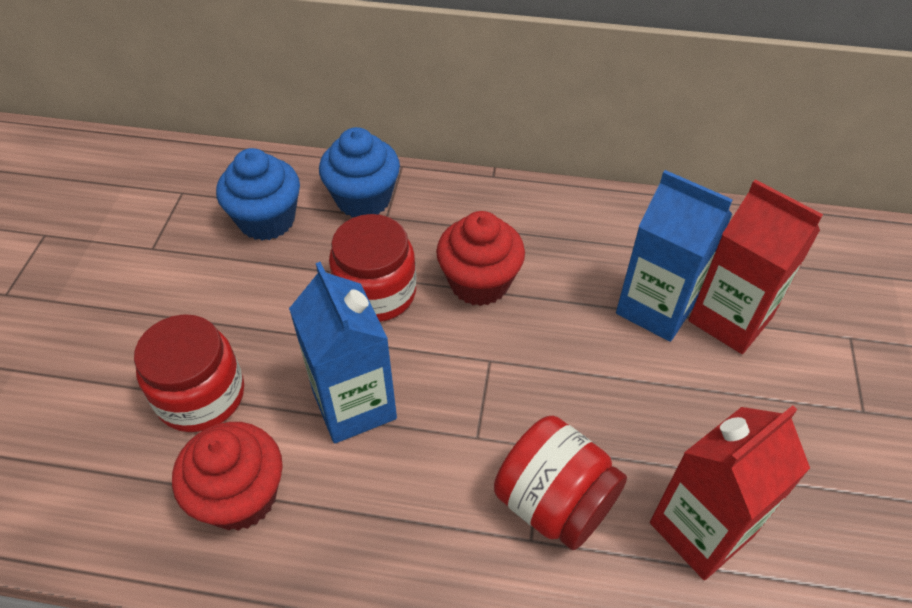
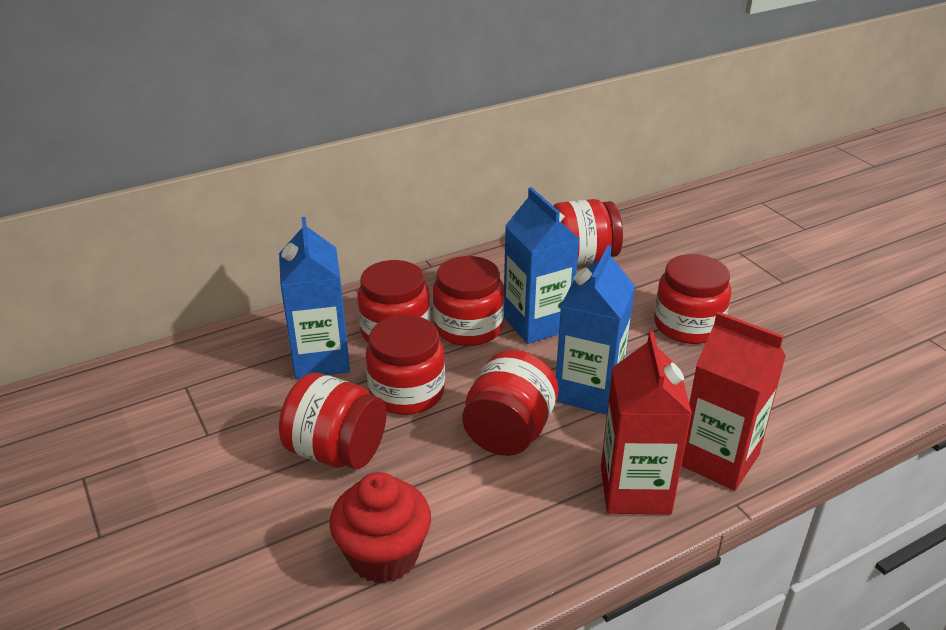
blue carton: [289,262,397,443] [616,170,733,342] = 2 -> [279,217,350,379] [504,187,579,344] [556,245,635,415] = 3
blue cupcake: [216,148,300,240] [319,127,400,217] = 2 -> none = 0
red cupcake: [172,422,283,531] [436,211,525,306] = 2 -> [330,472,431,583] = 1
red jar: [134,314,244,432] [329,214,416,322] [494,416,627,550] = 3 -> [279,373,386,469] [357,260,431,343] [366,315,445,415] [433,256,504,346] [462,350,559,456] [553,199,623,265] [654,254,731,344] = 7

